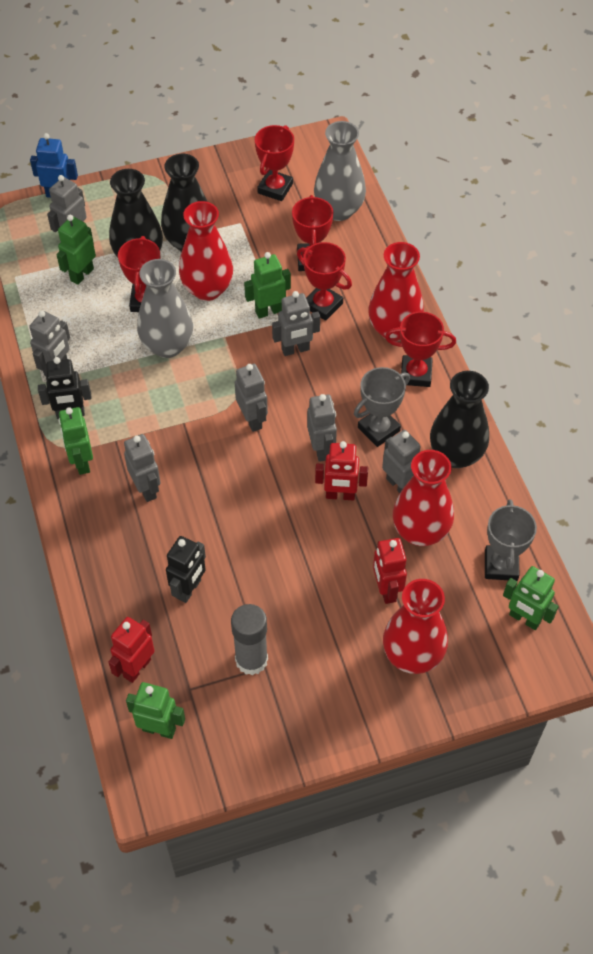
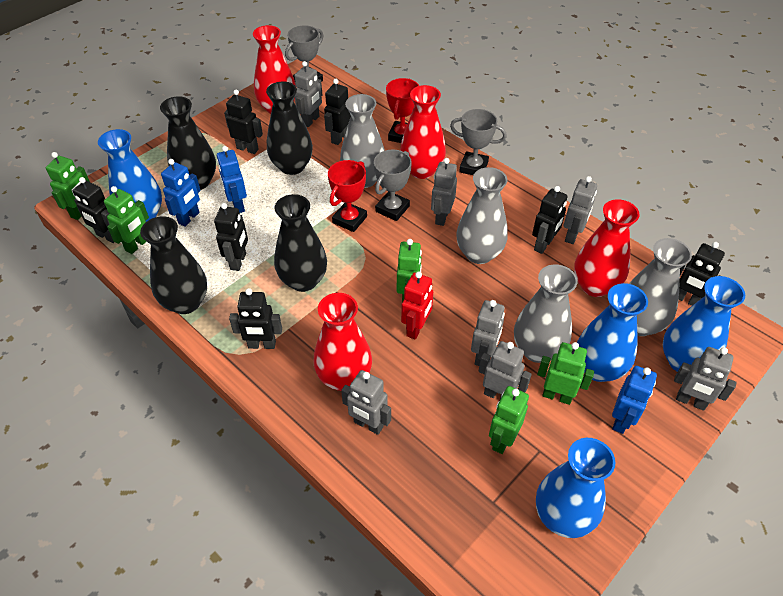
black robot: [38,357,92,419] [166,536,206,603] = 2 -> [73,177,114,243] [214,203,248,271] [224,90,263,154] [229,288,282,349] [324,79,351,145] [532,186,568,254] [679,242,725,306] = 7
black vase: [109,169,163,257] [161,154,208,252] [430,371,489,468] = 3 -> [140,216,207,314] [160,96,216,190] [266,82,313,175] [274,194,327,292] = 4
blue robot: [30,133,78,198] = 1 -> [161,159,201,227] [217,146,247,213] [612,366,657,434] = 3
blue vase: none = 0 -> [98,129,162,222] [536,438,616,538] [577,283,648,382] [663,276,745,372] = 4
grey glue stick: [231,604,268,675] = 1 -> none = 0
grey trophy: [354,367,410,447] [485,499,537,581] = 2 -> [285,25,324,82] [374,150,412,221] [450,109,507,175] = 3
grey vase: [137,259,193,358] [314,121,366,221] = 2 -> [340,94,385,188] [456,167,508,264] [514,264,578,363] [629,238,692,336] = 4
red robot: [108,617,155,683] [315,441,368,500] [373,538,407,604] = 3 -> [401,272,433,340] = 1
red trophy: [118,236,160,312] [255,125,294,201] [292,195,333,271] [297,242,352,321] [385,312,456,387] = 5 -> [328,160,367,232] [386,78,419,143] = 2

